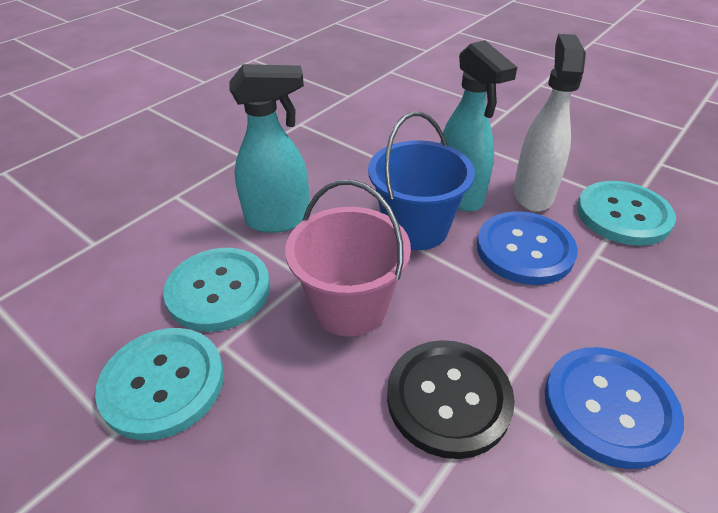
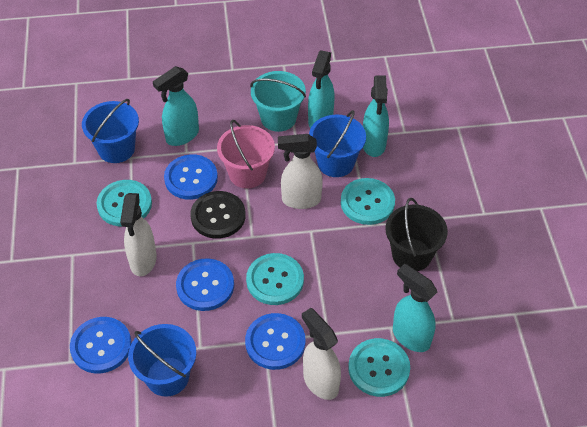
black bucket: none = 0 -> [385,198,448,271] = 1
blue bucket: [368,112,475,250] = 1 -> [82,99,139,163] [128,324,196,397] [309,110,366,177] = 3
blue button: [477,211,578,285] [545,347,684,469] = 2 -> [70,317,132,374] [164,154,218,200] [176,258,234,311] [245,313,305,370] = 4
turquoise bucket: none = 0 -> [250,71,306,132] = 1
turquoise button: [95,328,224,441] [163,248,270,332] [577,181,676,246] = 3 -> [97,180,152,226] [246,253,304,305] [341,178,395,225] [348,338,410,397] = 4
turquoise spray bottle: [229,64,310,233] [440,40,517,211] = 2 -> [153,66,199,146] [308,50,335,128] [363,75,389,157] [393,264,437,352] = 4
white spray bottle: [513,34,586,212] = 1 -> [120,193,157,276] [278,134,323,209] [302,308,341,400] = 3

